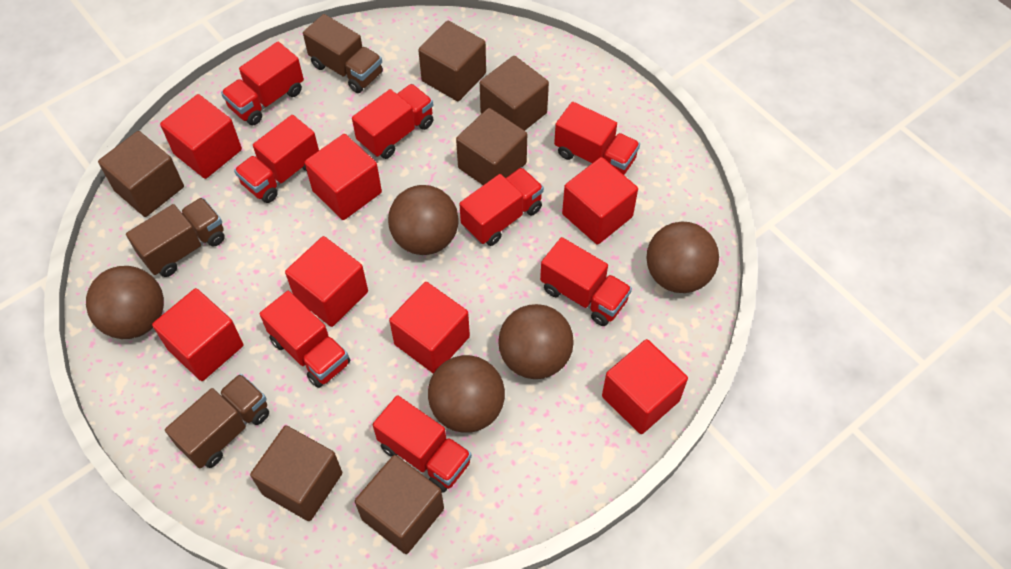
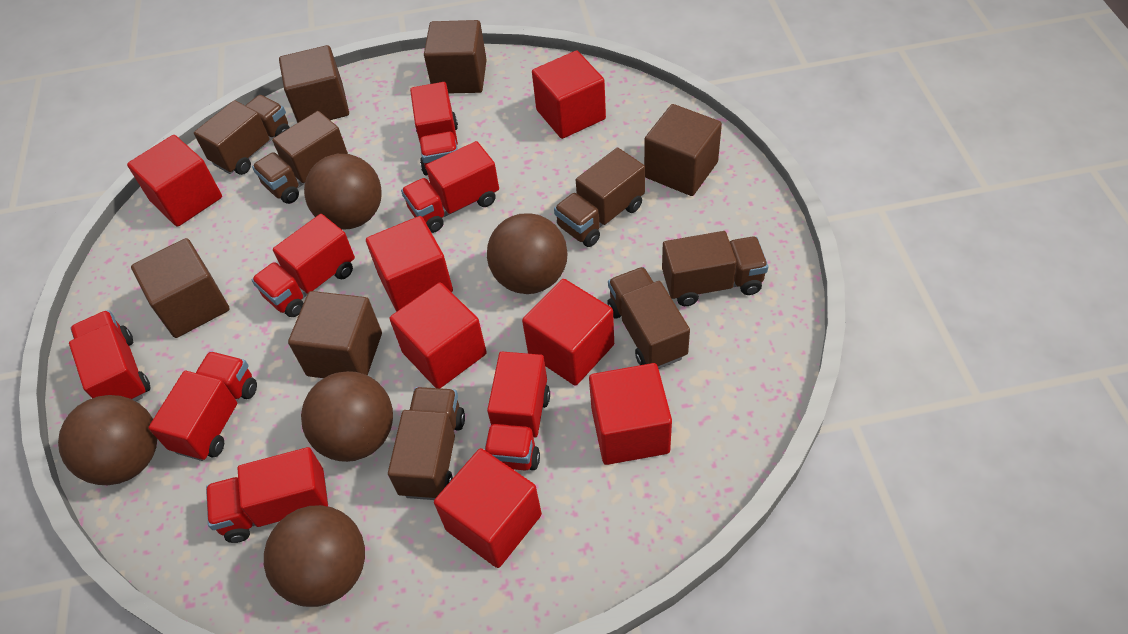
brown cube: [98,131,184,217] [250,426,342,521] [355,455,444,554] [418,21,486,101] [456,108,527,185] [480,56,549,131] = 6 -> [131,238,229,338] [279,45,349,123] [288,291,382,378] [424,20,487,94] [644,104,722,196] = 5
brown truck: [126,197,225,277] [165,374,269,468] [303,14,383,93] = 3 -> [194,95,290,175] [252,111,348,204] [388,387,465,500] [554,148,645,247] [608,267,690,369] [662,231,768,306] = 6
red truck: [221,42,304,125] [234,115,319,203] [259,291,350,388] [352,84,433,159] [373,395,472,493] [459,167,544,246] [540,237,632,326] [554,102,640,175] = 8 -> [69,310,151,401] [148,351,257,461] [206,447,328,543] [252,214,355,317] [401,141,499,233] [410,82,458,175] [485,352,550,470] = 7

